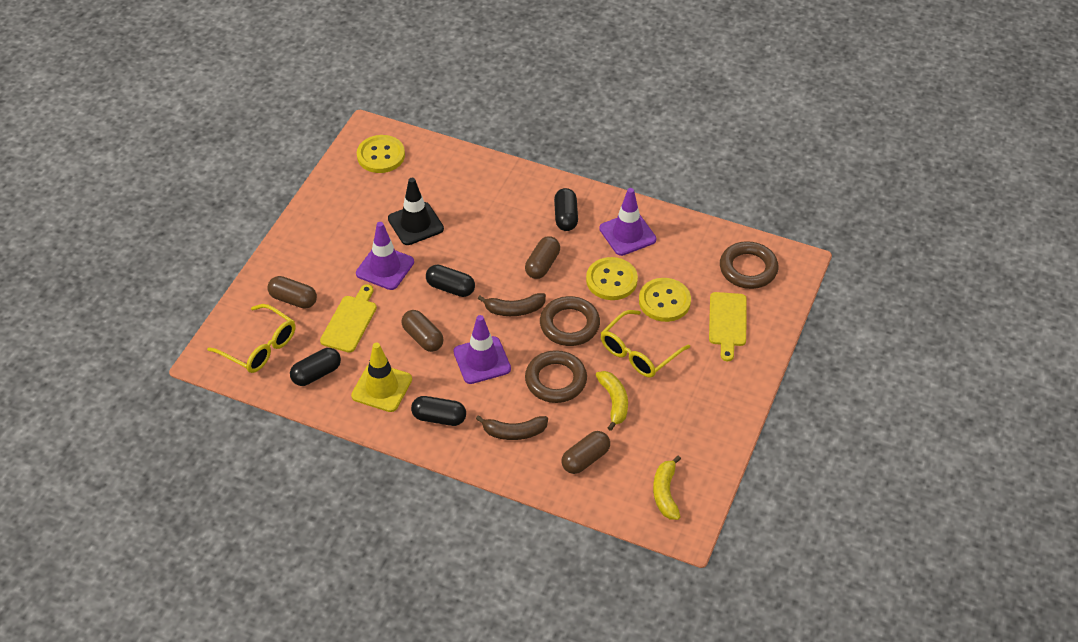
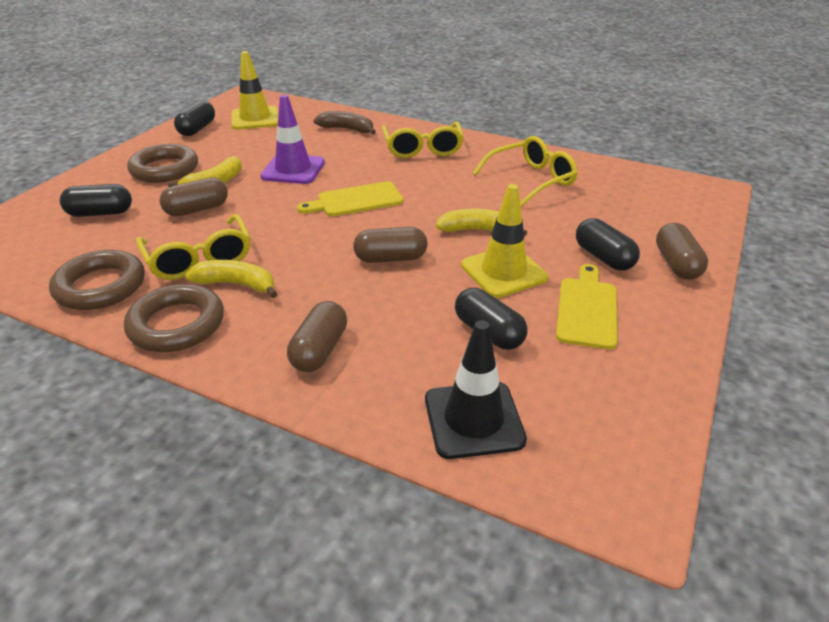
brown banana: [476,415,548,440] [478,293,546,316] = 2 -> [313,111,376,135] = 1
purple traffic cone: [356,222,414,290] [453,315,511,384] [599,188,657,256] = 3 -> [260,95,325,184] = 1
yellow banana: [596,371,628,431] [653,456,681,520] = 2 -> [168,156,242,187] [185,260,277,298] [436,209,527,236] = 3
yellow button: [357,135,405,173] [586,257,638,300] [639,278,691,322] = 3 -> none = 0
yellow glasses: [207,304,295,373] [601,310,690,378] = 2 -> [136,214,250,280] [382,122,464,158] [473,136,578,207] = 3
yellow traffic cone: [351,343,412,412] = 1 -> [232,51,278,130] [461,184,548,298] = 2

